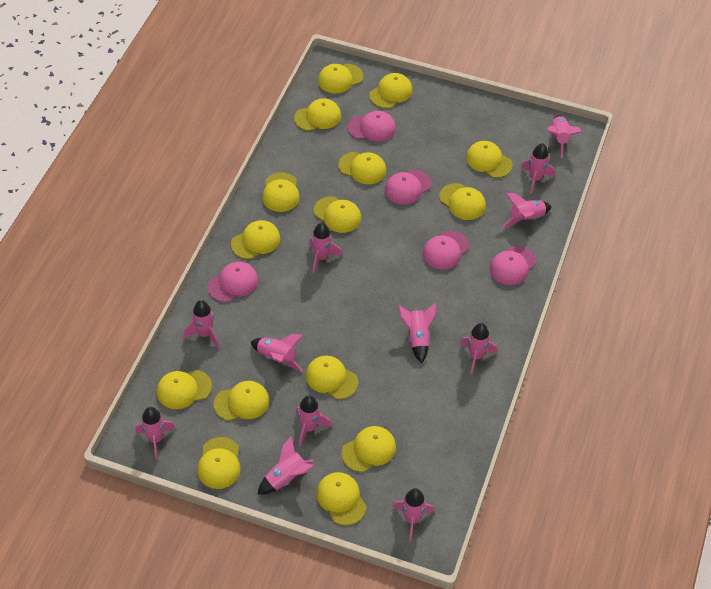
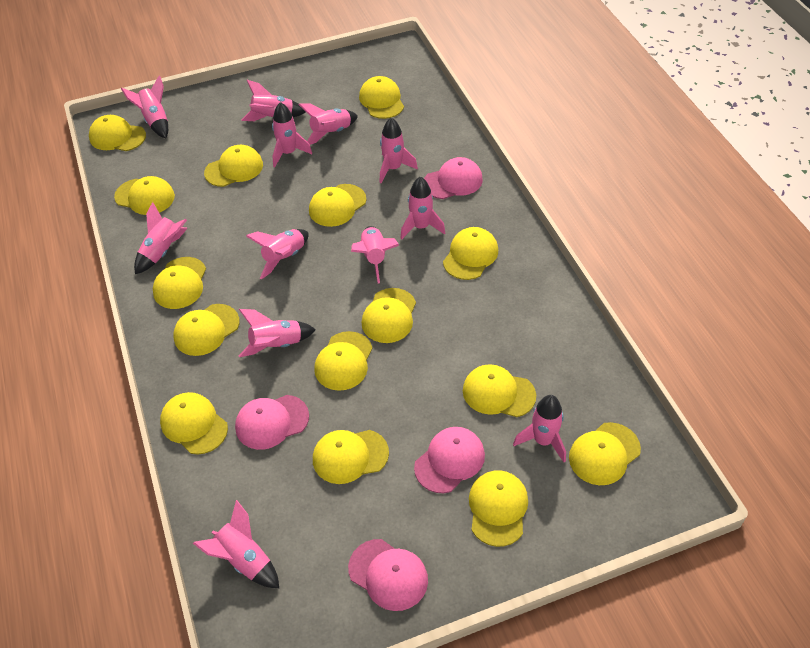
pink cap: [208,262,258,302] [347,111,396,142] [385,170,431,205] [423,230,469,270] [490,246,536,285] = 5 -> [235,395,309,450] [348,539,428,611] [414,427,485,493] [424,157,483,199] = 4

